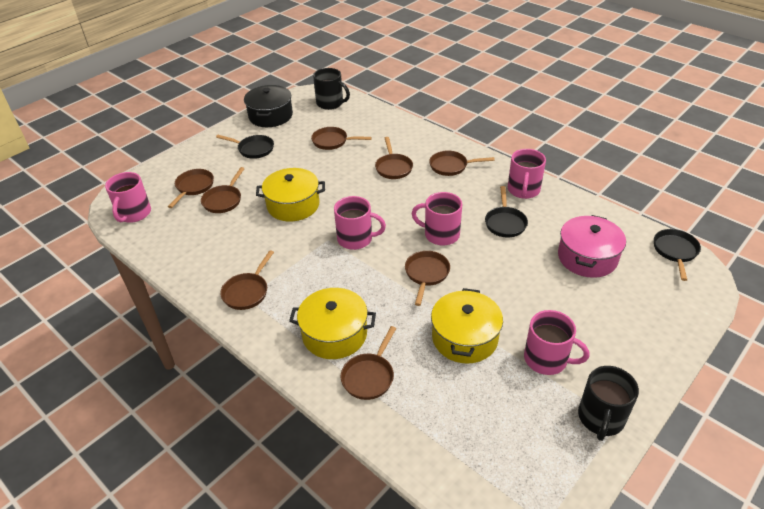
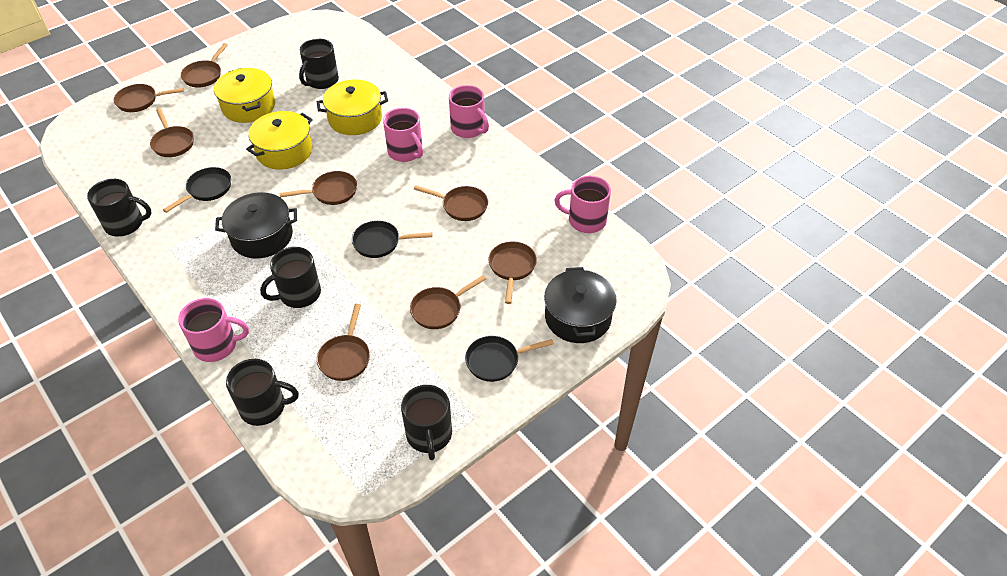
black mug: [313,68,350,110] [578,366,639,441] = 2 -> [87,179,152,236] [226,359,299,426] [260,247,321,308] [299,39,339,89] [401,385,452,460] = 5
black pot: [244,85,293,127] = 1 -> [215,192,297,259] [544,267,617,343] = 2
pink mug: [105,172,151,223] [334,196,386,250] [411,192,462,246] [508,149,546,199] [524,310,589,375] = 5 -> [178,298,249,362] [383,108,423,162] [449,85,489,138] [554,176,611,233] = 4
pink pot: [558,215,626,278] = 1 -> none = 0

